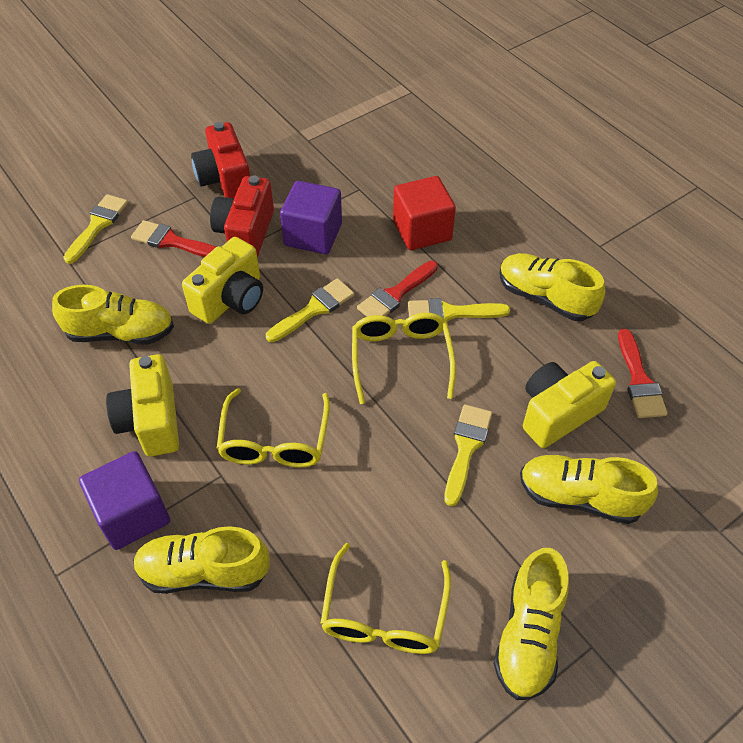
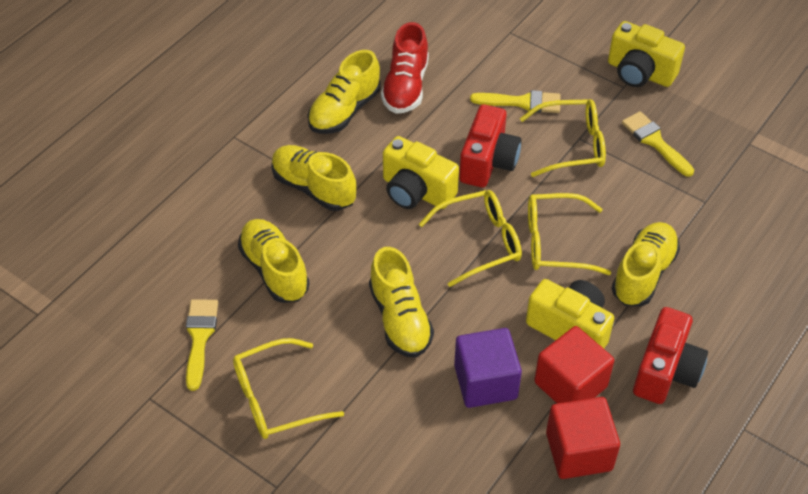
purple cube: [79,451,170,550] [280,181,342,254] = 2 -> [454,328,522,408] = 1
red brush: [131,220,216,257] [357,261,438,317] [618,329,668,418] = 3 -> none = 0
red cube: [393,176,456,250] = 1 -> [534,326,614,404] [546,397,620,479] = 2
red shoe: none = 0 -> [381,22,429,114] = 1
yellow brush: [63,194,128,264] [266,278,355,342] [408,298,510,322] [444,404,492,506] = 4 -> [186,299,218,391] [470,90,560,113] [622,111,694,177] = 3
yellow glasses: [217,388,330,467] [320,543,451,654] [352,313,456,404] = 3 -> [233,338,344,439] [419,190,522,287] [520,99,606,177] [528,193,611,275] = 4

